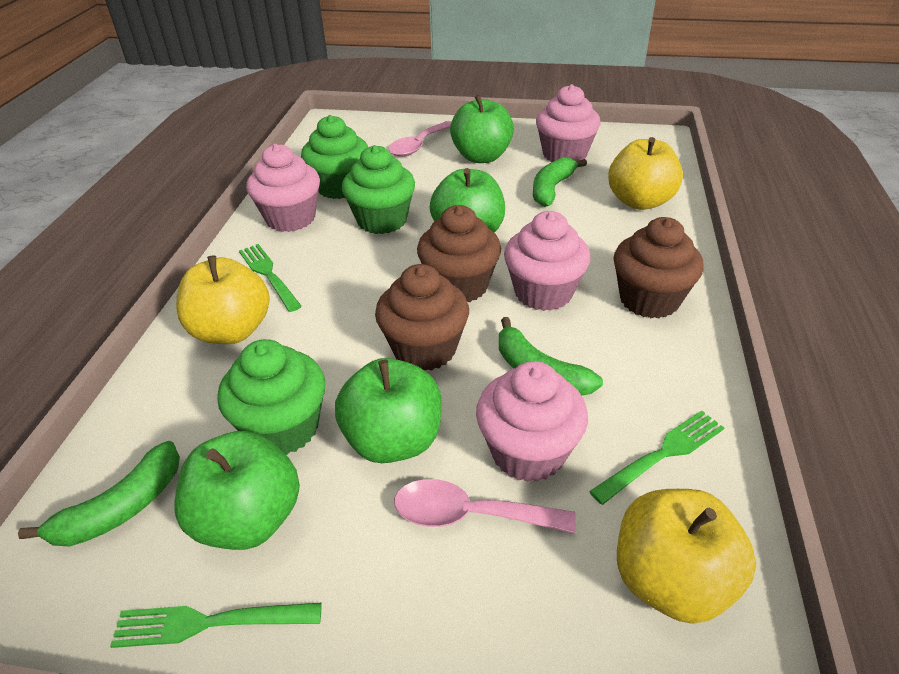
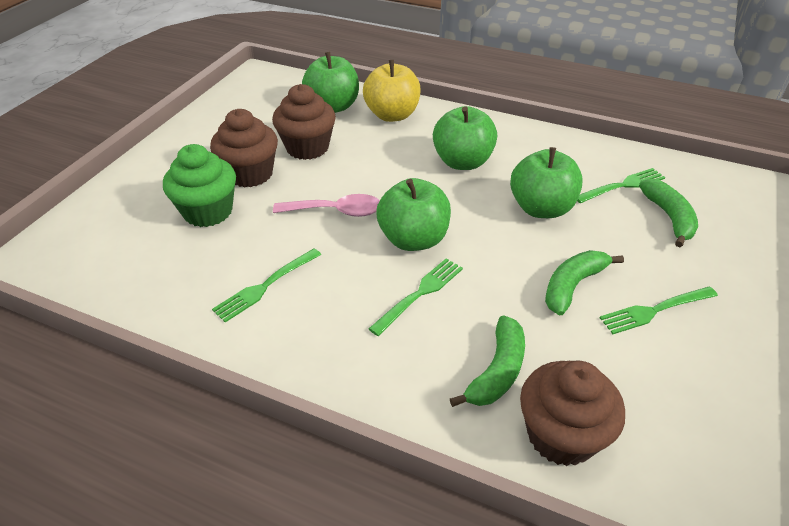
green cupcake: [217,339,325,455] [301,115,368,199] [342,145,415,234] = 3 -> [163,144,236,227] = 1
green fork: [110,602,322,648] [239,244,302,312] [589,410,724,505] = 3 -> [212,248,321,323] [368,258,463,336] [577,168,665,203] [600,286,718,334] = 4
pink cupcake: [246,144,320,232] [476,361,588,482] [504,211,591,311] [536,84,601,162] = 4 -> none = 0
pink spoon: [388,121,452,157] [394,479,576,534] = 2 -> [273,194,380,217] = 1
yellow apple: [176,256,270,344] [608,137,683,210] [617,489,756,624] = 3 -> [363,60,421,122] = 1

